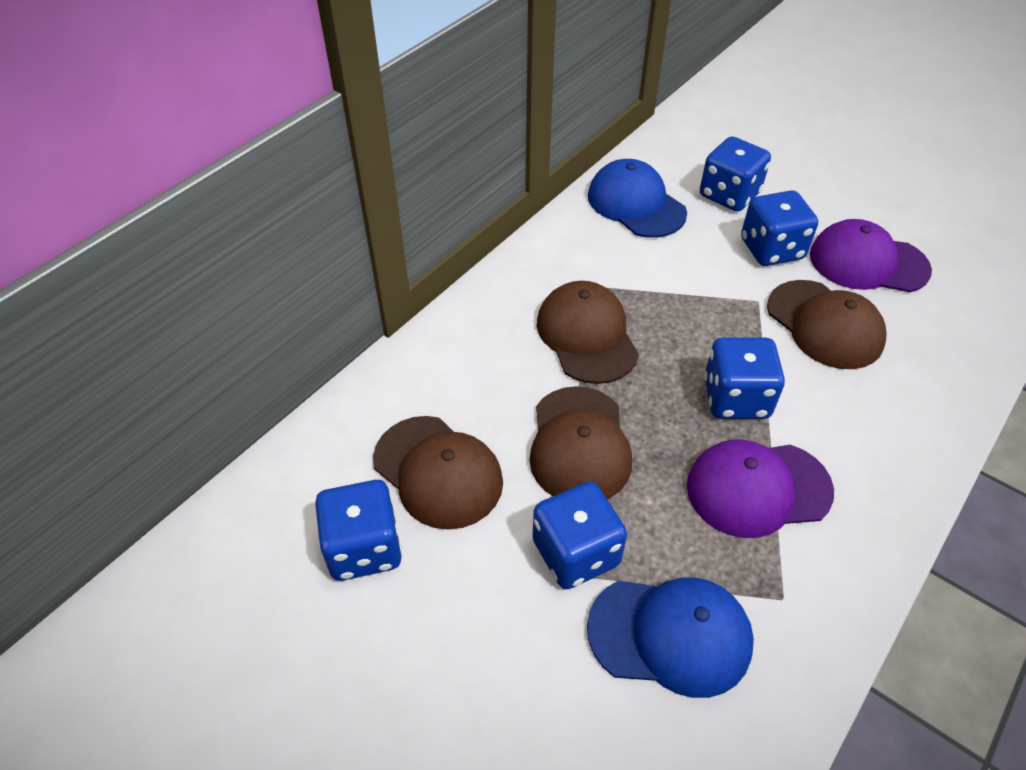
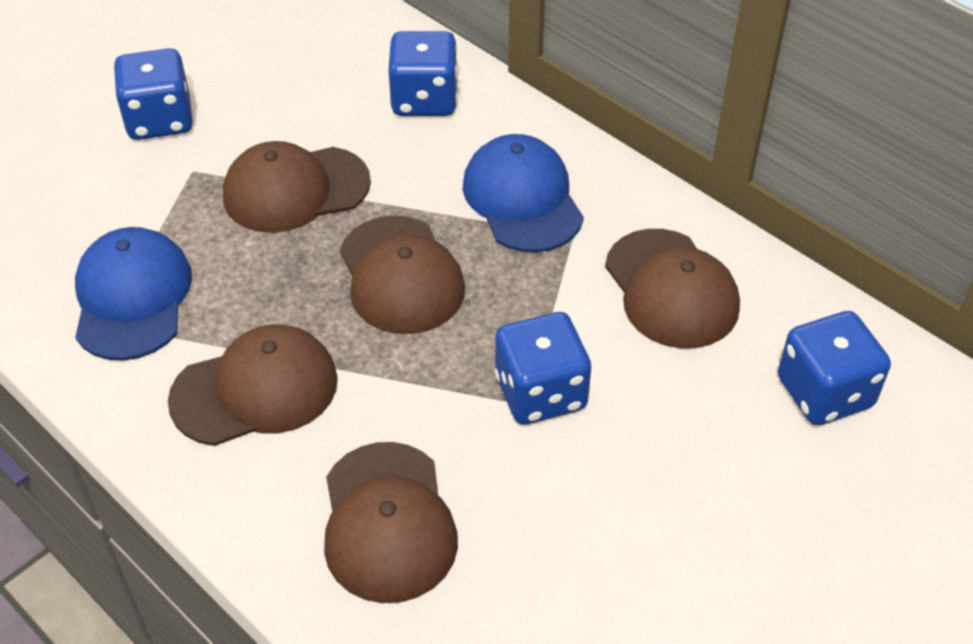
blue dice: [315,480,402,581] [533,482,627,589] [700,136,771,211] [704,337,785,419] [741,190,818,266] = 5 -> [114,48,193,140] [388,31,458,116] [495,312,591,424] [778,311,891,425] = 4
brown cap: [373,416,503,530] [529,386,632,499] [537,281,639,384] [767,280,887,369] = 4 -> [168,324,338,446] [223,141,371,233] [324,442,458,603] [340,216,465,334] [605,229,740,348] = 5
purple cap: [687,440,834,538] [810,219,932,292] = 2 -> none = 0

